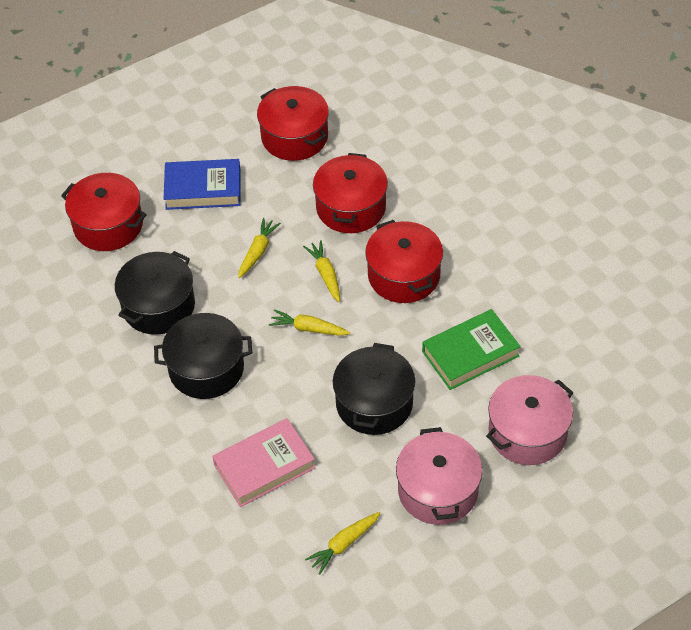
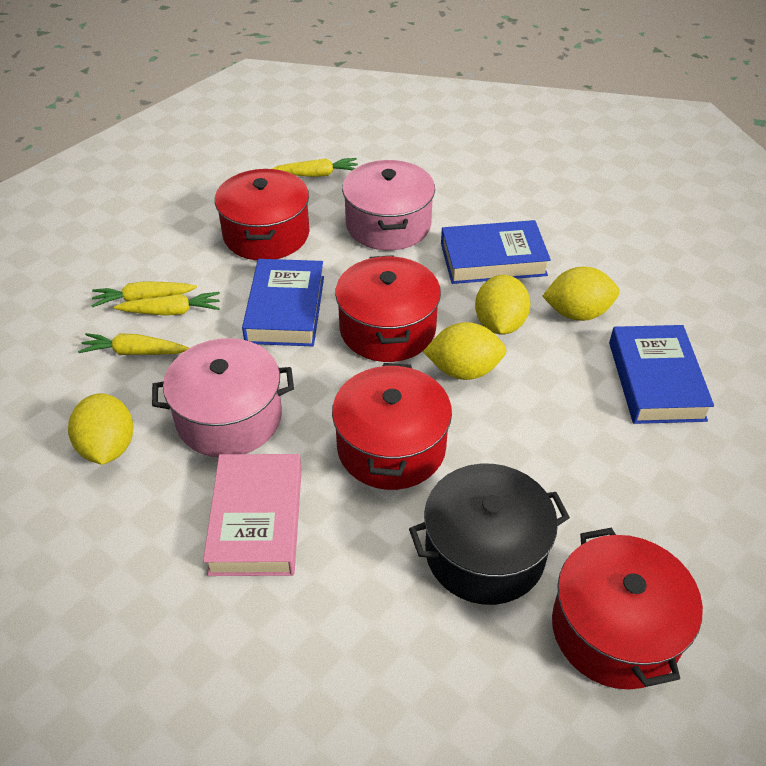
black pot: [115,251,195,335] [154,313,252,399] [333,343,415,435] = 3 -> [409,464,570,605] = 1
blue book: [164,159,241,210] = 1 -> [242,259,324,346] [441,220,551,284] [609,325,714,424] = 3
green book: [422,309,521,390] = 1 -> none = 0
yellow lemon: none = 0 -> [68,393,134,465] [423,322,507,380] [475,275,530,334] [542,267,620,321] = 4

